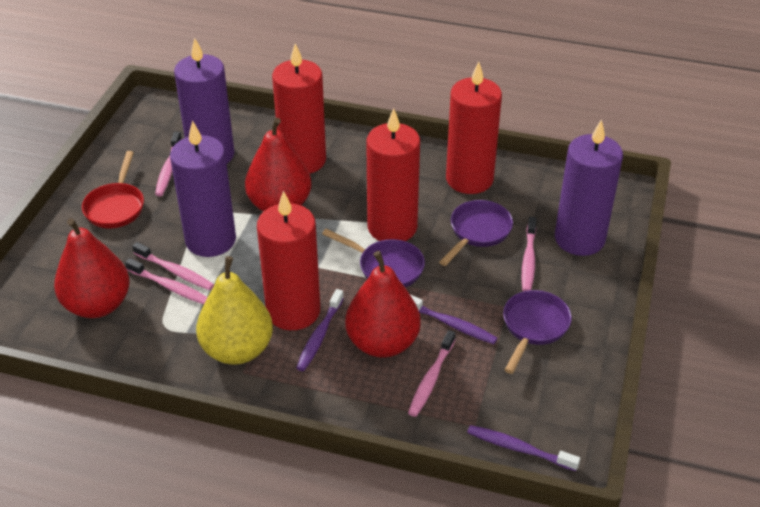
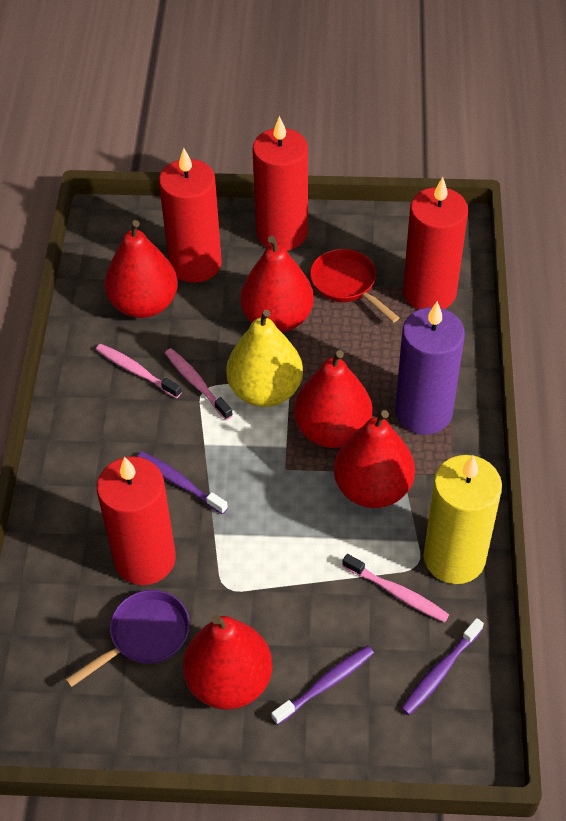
pink toothbrush: [125,258,207,304] [132,242,214,290] [155,132,182,196] [408,330,456,417] [521,217,536,291] = 5 -> [96,344,182,398] [165,348,233,420] [342,554,449,622] = 3
purple candle: [170,120,236,257] [174,38,234,163] [555,119,623,256] = 3 -> [395,301,465,435] = 1
purple pan: [322,229,425,287] [439,200,513,266] [503,290,572,374] = 3 -> [65,590,190,687] = 1
red pear: [54,218,130,318] [245,118,311,212] [345,251,421,358] = 3 -> [104,220,178,318] [183,615,272,709] [240,236,314,333] [294,350,372,448] [334,410,415,508] = 5
yellow candle: none = 0 -> [424,455,502,584] = 1

